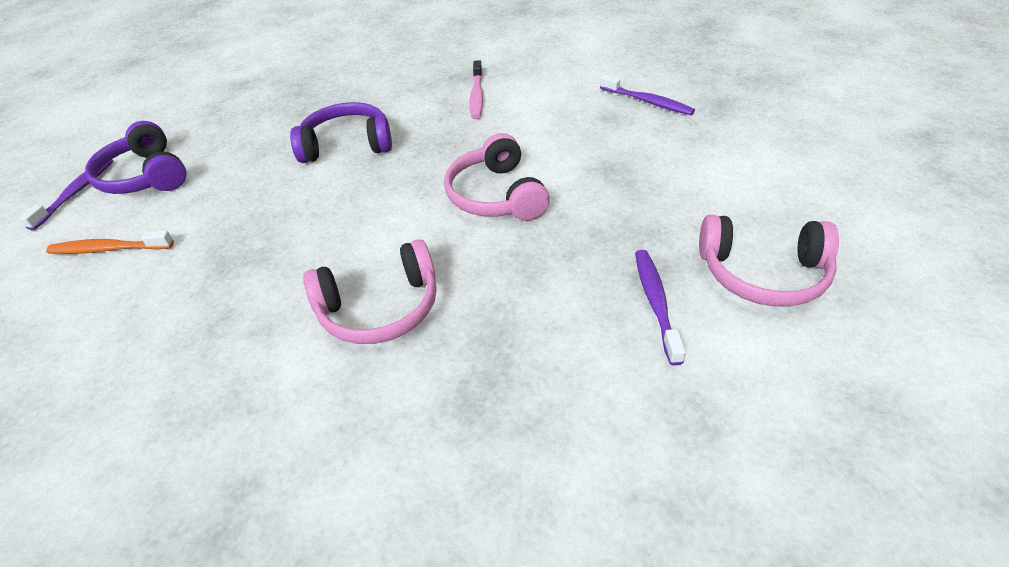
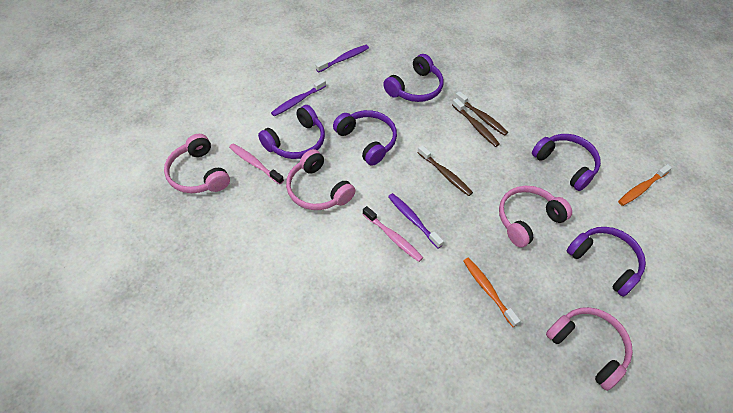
brown toothbrush: none = 0 -> [417,145,473,196] [452,98,500,147] [455,91,508,136] = 3
orange toothbrush: [46,231,174,254] = 1 -> [463,258,520,327] [618,164,672,206] = 2
pink headphones: [303,239,437,344] [444,133,550,221] [699,215,839,307] = 3 -> [164,134,230,193] [286,149,356,210] [499,186,572,248] [546,307,633,391] = 4
pink toothbrush: [470,60,483,119] = 1 -> [229,144,284,185] [363,206,423,262] = 2
purple headphones: [85,121,186,194] [290,102,392,163] = 2 -> [258,105,325,159] [333,110,397,166] [383,54,444,102] [532,134,601,191] [567,227,646,297] = 5

